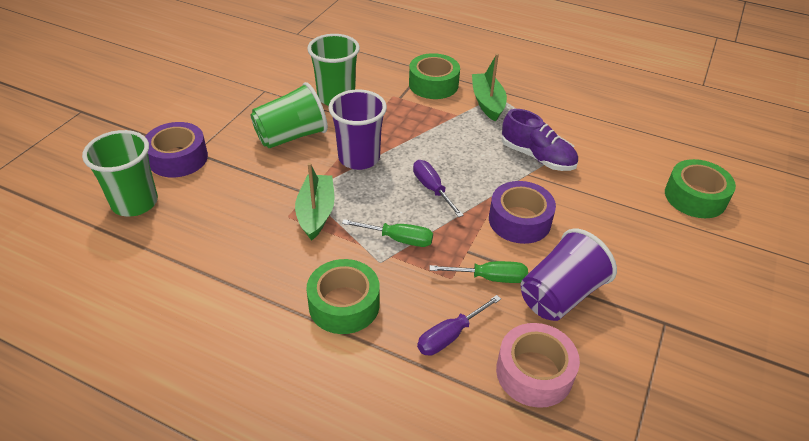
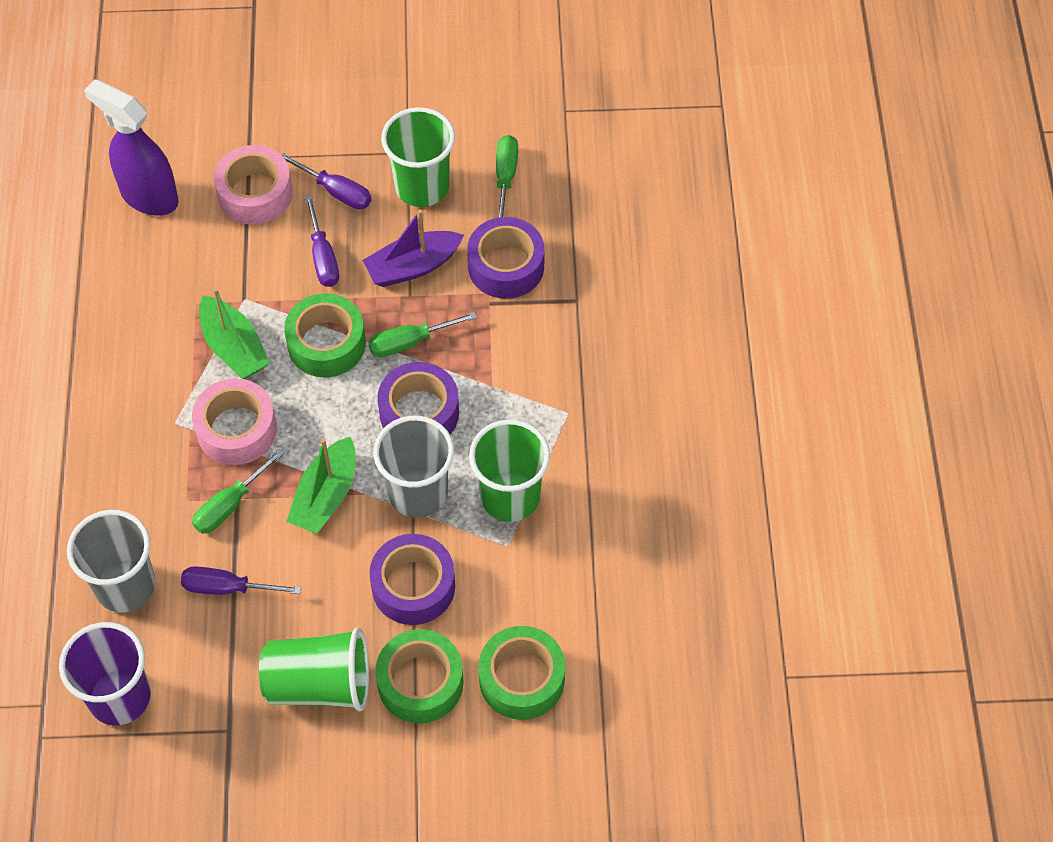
green screwdriver: [342,219,433,247] [429,261,528,283] = 2 -> [192,449,284,534] [368,312,477,357] [496,135,518,217] = 3
grey cup: none = 0 -> [67,510,156,612] [373,416,454,518] = 2
pink tape: [496,323,580,408] = 1 -> [192,378,277,465] [214,145,293,225] = 2
purple boat: none = 0 -> [362,209,464,287] = 1
purple cup: [329,90,387,170] [521,228,617,321] = 2 -> [59,622,151,725] = 1
purple screwdriver: [413,160,464,217] [417,295,501,356] = 2 -> [181,566,301,595] [281,153,371,209] [305,195,339,287] = 3
purple shoe: [502,109,578,171] = 1 -> none = 0
purple spray bottle: none = 0 -> [84,79,179,216] = 1
purple tape: [145,122,208,178] [489,181,556,244] = 2 -> [369,534,455,625] [377,362,459,434] [467,217,545,299] = 3

